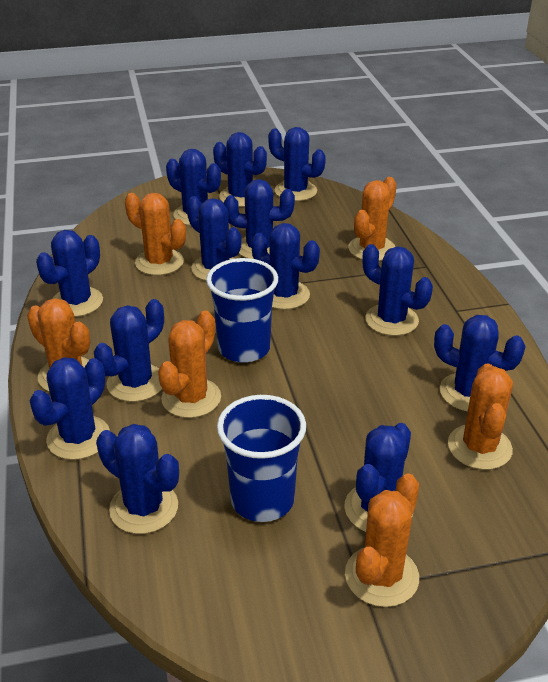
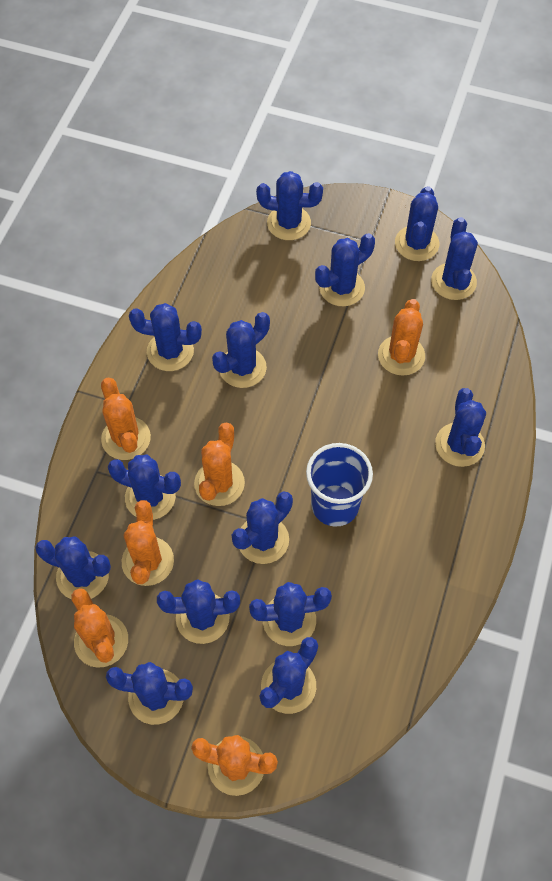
blue cactus: [29,357,110,460] [36,230,103,317] [94,299,164,402] [96,424,179,534] [166,149,221,226] [186,196,242,281] [213,132,267,207] [224,179,295,259] [251,223,320,310] [268,127,326,201] [344,423,413,532] [363,244,433,336] [434,315,526,412] = 13 -> [35,536,111,600] [106,662,193,725] [108,454,181,520] [129,303,202,371] [157,579,240,644] [212,312,270,388] [232,491,293,564] [249,582,332,646] [256,171,323,240] [260,637,318,714] [315,233,375,306] [395,186,439,261] [431,217,478,300] [435,388,486,467] = 14
blue cup: [206,258,278,363] [217,395,306,522] = 2 -> [306,443,373,527] = 1

